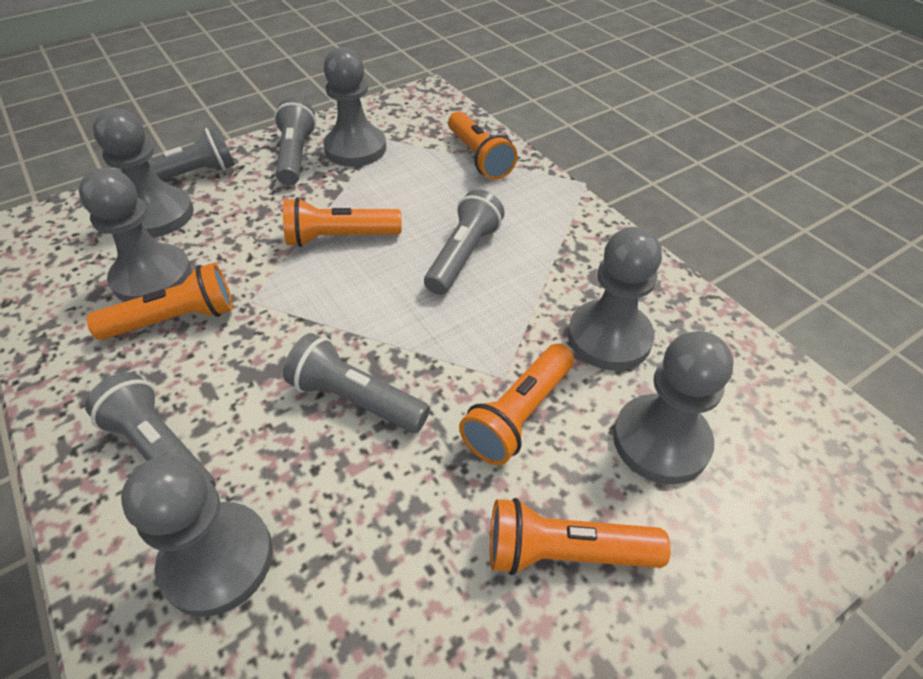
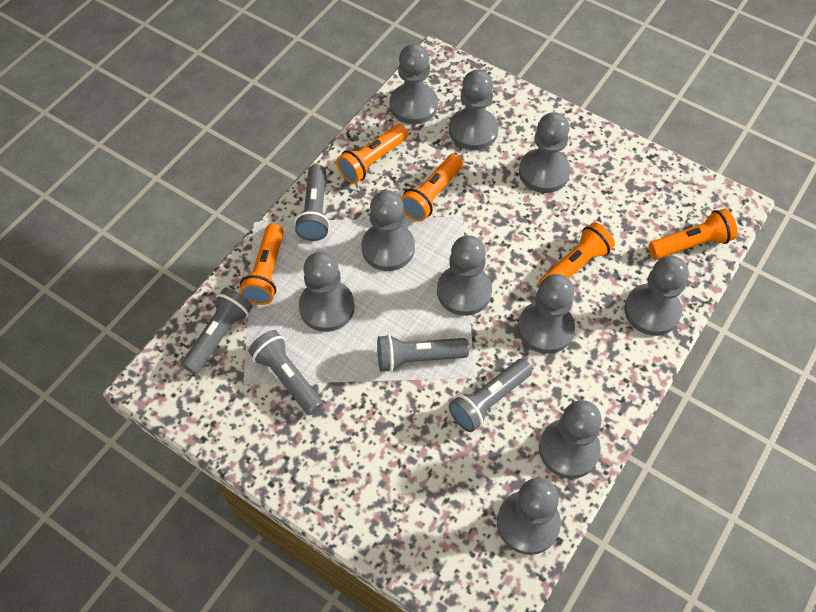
grey pawn: [79,168,192,302] [93,109,194,237] [121,455,273,617] [323,47,386,167] [568,227,662,371] [613,331,733,484] = 6 -> [299,252,355,332] [362,191,415,271] [390,44,438,125] [437,235,492,316] [449,69,498,150] [497,478,561,555] [518,274,575,354] [519,112,571,193] [539,400,602,479] [624,256,689,336] = 10

